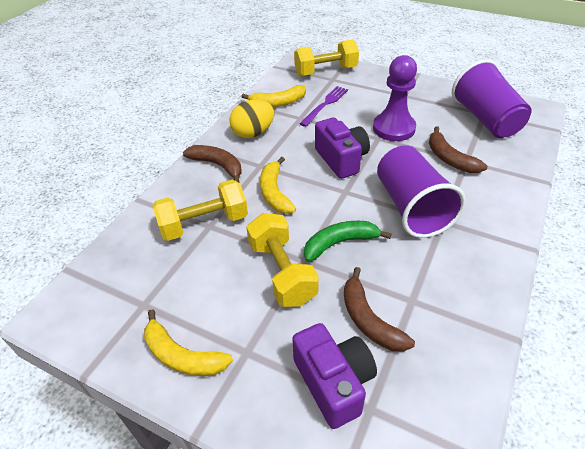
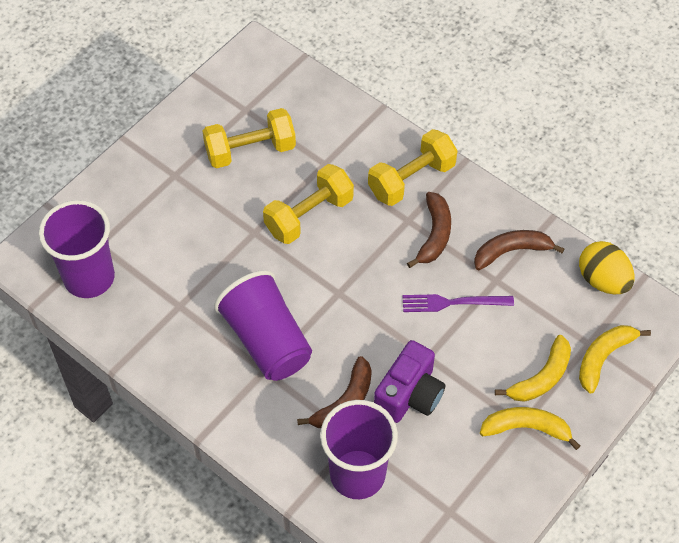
green banana: [304,221,392,262] = 1 -> none = 0
purple camera: [292,323,377,429] [315,118,370,179] = 2 -> [374,340,445,423] = 1
purple cup: [377,145,466,238] [452,59,531,138] = 2 -> [39,200,115,298] [214,270,312,381] [320,400,398,499] = 3
purple pawn: [373,55,417,141] = 1 -> none = 0

